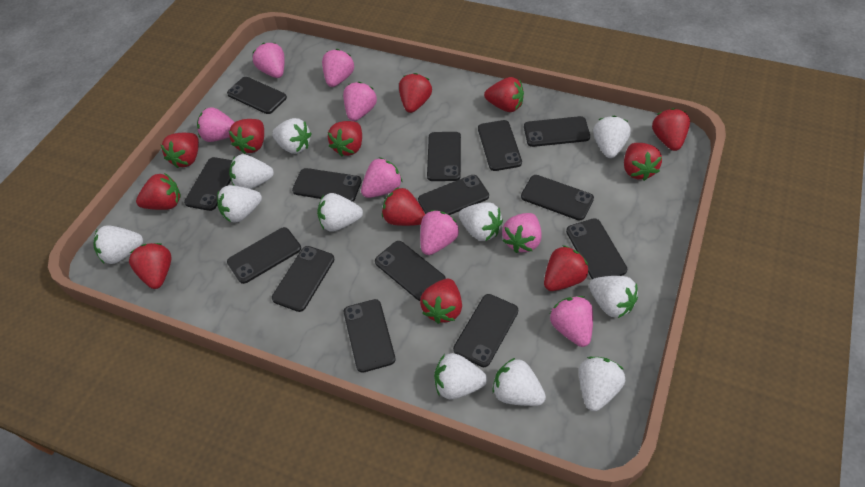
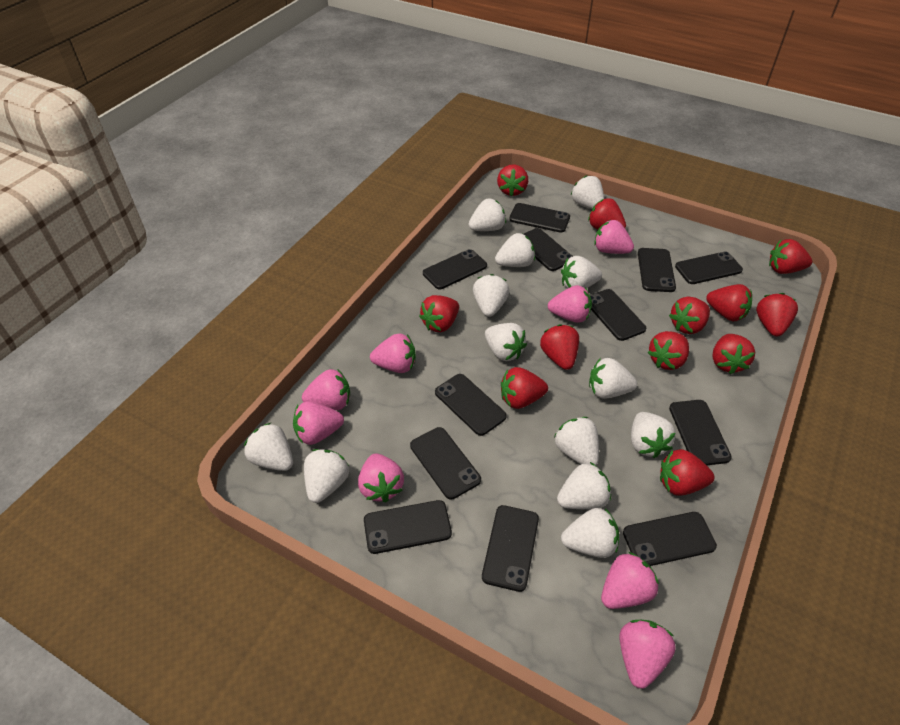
black phone: [184,157,232,211] [227,77,287,114] [227,227,301,284] [272,246,335,312] [292,168,362,202] [344,299,396,373] [375,241,446,301] [418,175,489,215] [427,132,461,181] [453,294,518,367] [478,120,522,171] [521,175,594,221] [524,116,590,147] [566,218,627,279] = 14 -> [364,500,452,554] [410,427,481,499] [423,249,487,289] [435,374,507,436] [482,505,539,592] [509,203,570,233] [524,228,573,271] [590,289,646,341] [623,512,717,566] [638,248,676,292] [669,400,732,465] [675,251,743,284] = 12
white strawberry: [93,225,143,264] [217,185,262,222] [229,154,274,189] [272,118,312,154] [317,193,363,232] [434,353,487,399] [459,202,503,241] [492,358,546,406] [579,357,625,411] [589,276,638,318] [593,116,631,158] = 11 -> [244,423,293,471] [304,449,349,503] [469,198,506,231] [473,274,510,317] [485,323,527,361] [495,233,535,267] [554,417,599,465] [557,462,611,509] [561,256,602,289] [561,508,619,558] [571,176,604,209] [589,358,637,399] [631,412,675,458] = 13

